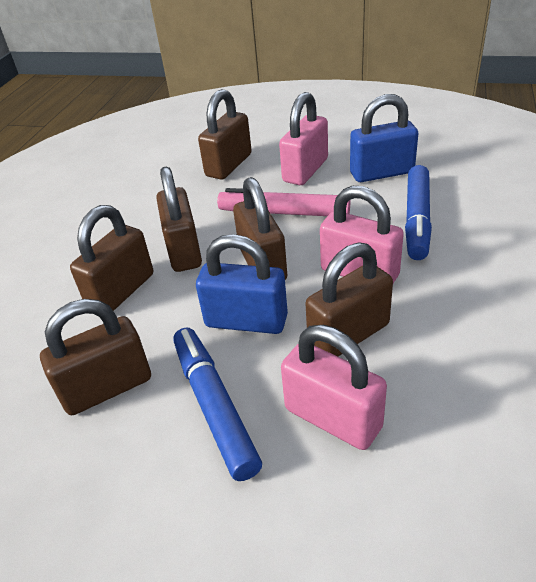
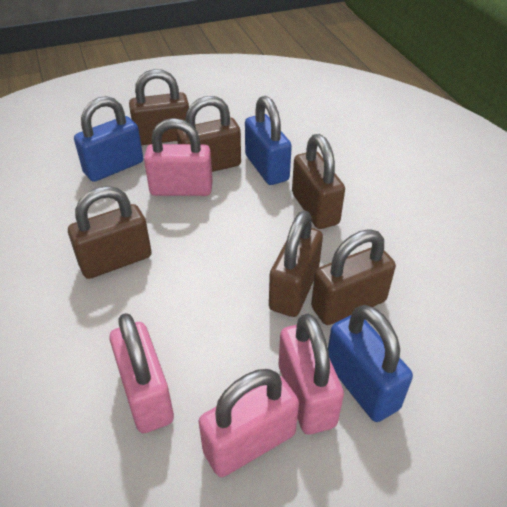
blue marker: [173,328,262,481] [405,165,432,260] = 2 -> none = 0
blue padlock: [196,234,288,334] [350,94,418,182] = 2 -> [74,96,143,182] [245,96,292,185] [328,305,413,422] = 3
pink marker: [217,188,350,216] = 1 -> none = 0
pink padlock: [279,92,328,185] [281,325,387,450] [320,186,404,284] = 3 -> [109,313,174,433] [144,118,213,196] [198,369,299,477] [279,314,344,435] = 4

